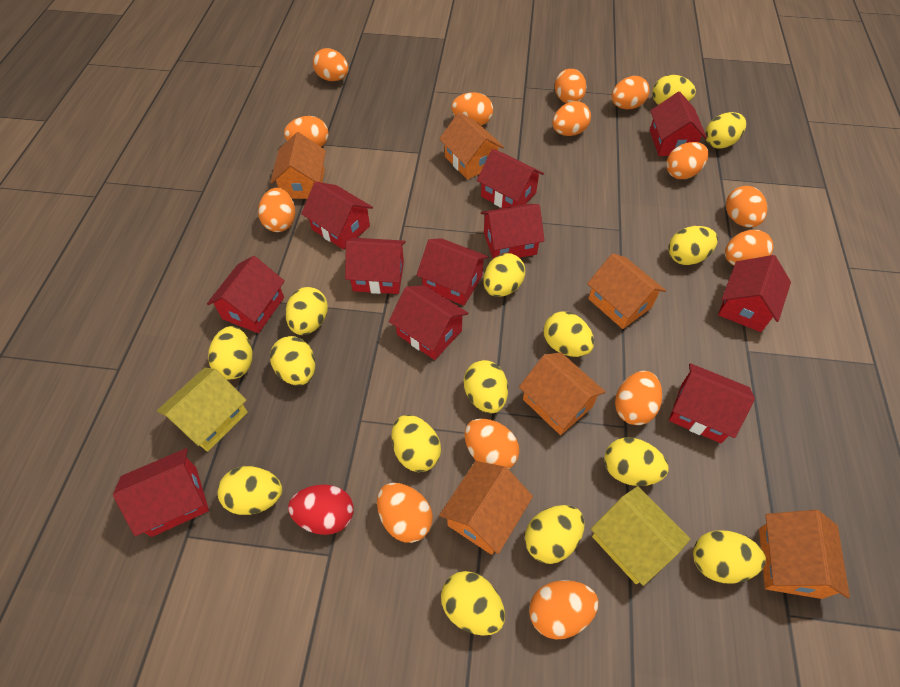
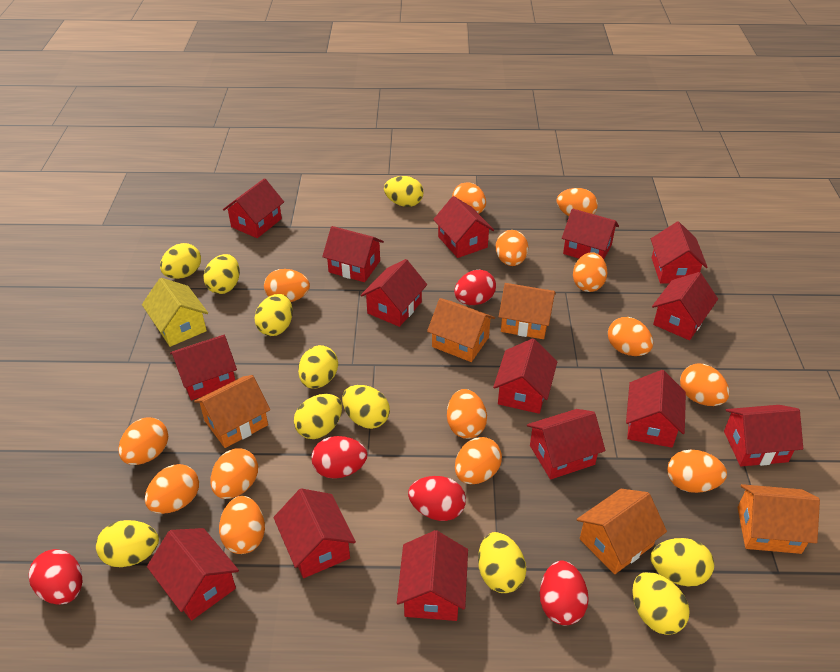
orange house: [271,132,326,199] [439,112,504,180] [439,461,533,555] [519,353,606,435] [587,253,666,329] [759,510,850,599] = 6 -> [194,375,270,448] [427,298,495,362] [499,283,556,339] [577,489,667,574] [737,484,820,554] = 5
red egg: [288,484,354,535] = 1 -> [28,549,82,605] [311,436,367,479] [408,476,466,521] [454,270,496,305] [540,561,589,625] = 5
red house: [113,448,209,537] [207,256,285,333] [301,182,373,250] [345,238,406,294] [389,285,468,360] [416,238,488,305] [477,149,544,208] [481,204,545,258] [650,92,707,156] [669,363,755,443] [718,255,791,332] = 11 -> [147,528,239,621] [170,335,237,400] [223,178,284,238] [273,488,356,578] [322,226,384,282] [360,259,427,327] [397,530,468,621] [433,196,494,258] [493,338,557,414] [527,409,605,479] [562,209,619,259] [626,370,686,448] [651,222,707,284] [652,272,718,340] [724,405,803,466] = 15
yellow egg: [208,326,252,380] [218,466,282,515] [270,336,315,385] [285,287,328,335] [392,415,441,472] [441,571,505,636] [464,360,508,413] [483,253,525,297] [525,505,585,564] [543,311,594,357] [604,437,669,486] [652,75,696,105] [668,226,718,265] [693,530,766,584] [705,112,746,149] = 15 -> [96,520,159,567] [160,243,201,279] [203,254,240,294] [255,294,293,336] [294,394,342,439] [298,345,338,389] [342,385,390,429] [384,176,424,207] [478,532,526,593] [632,572,690,635] [650,538,714,587] = 11
yellow house: [157,368,248,452] [591,486,691,586] = 2 -> [142,278,208,347] = 1

